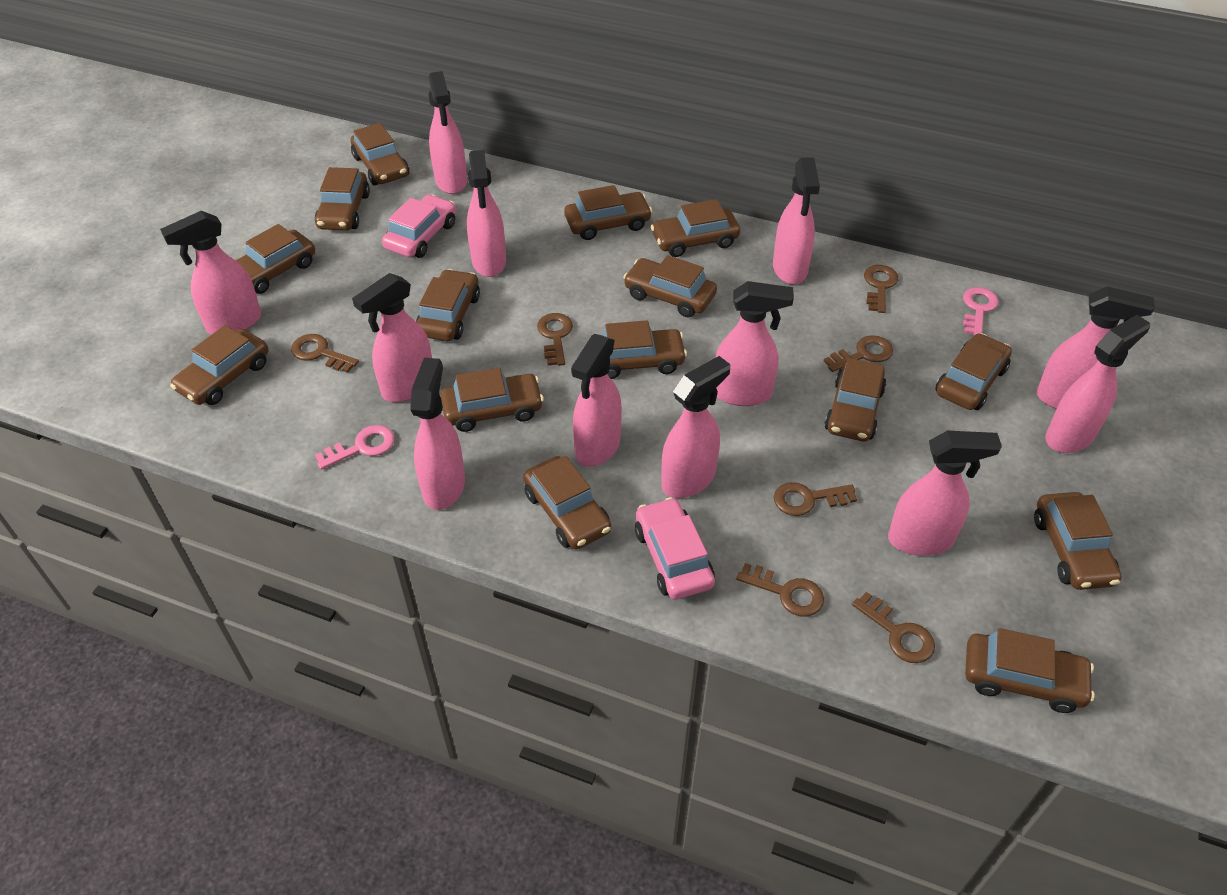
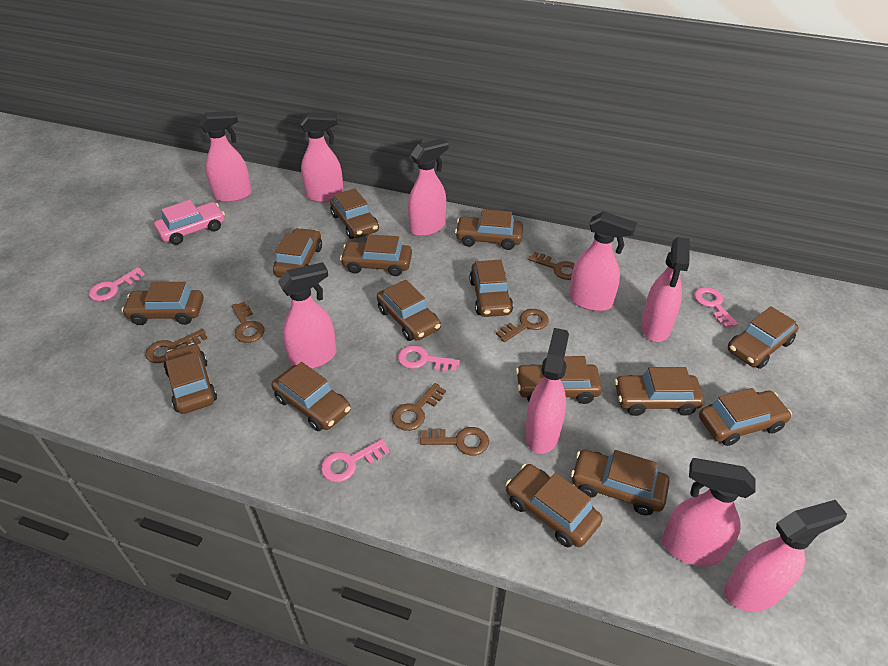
brown key: [291,334,359,373] [537,313,573,366] [736,563,824,617] [774,482,857,516] [824,335,893,372] [852,592,935,663] [864,265,898,313] = 7 -> [145,329,208,363] [231,301,265,343] [392,383,446,431] [420,427,489,456] [496,309,549,342] [528,252,575,280] = 6
pink car: [382,195,456,258] [635,497,715,599] = 2 -> [154,200,225,245] = 1
pink key: [315,425,395,470] [963,287,999,335] = 2 -> [89,267,145,301] [321,439,390,482] [398,345,460,372] [694,287,738,328] = 4
pink spray bottle: [160,211,261,335] [352,273,432,402] [410,358,465,510] [428,71,467,194] [467,150,506,277] [571,334,622,467] [661,356,730,498] [715,281,794,406] [773,157,820,284] [888,431,1002,556] [1036,286,1155,409] [1045,315,1150,453] = 12 -> [199,111,252,202] [278,262,337,369] [300,112,344,202] [408,138,449,236] [525,328,569,454] [569,211,637,311] [641,237,690,342] [662,458,755,567] [724,500,847,611] = 9

